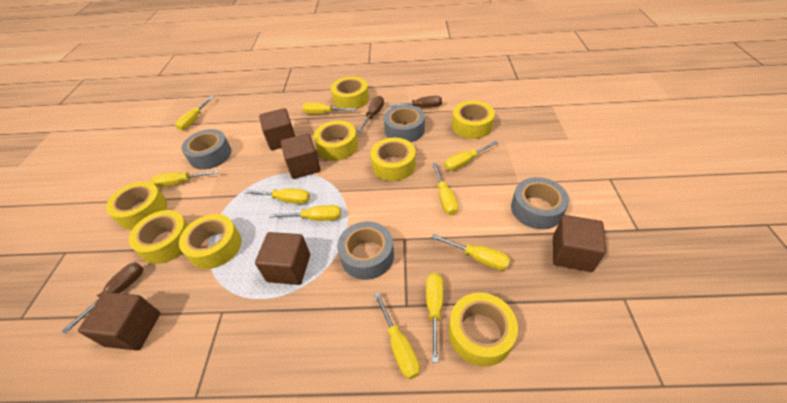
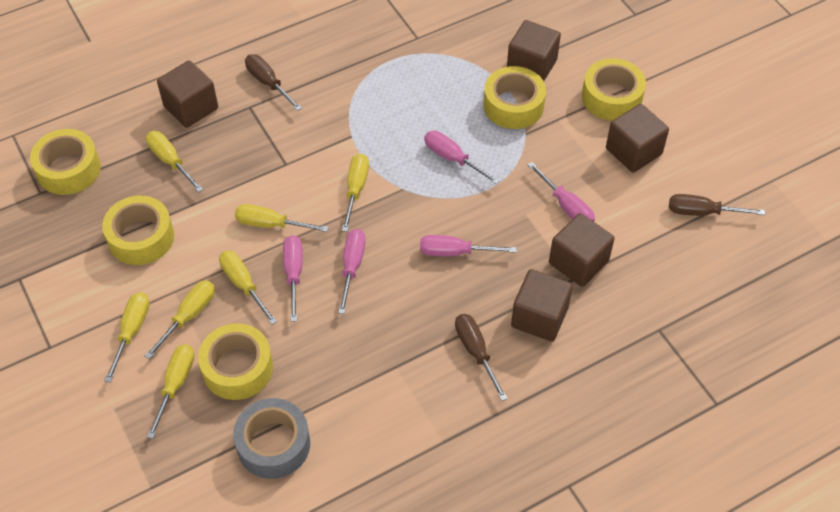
grey tape: [182,129,232,170] [337,222,394,280] [384,105,425,142] [511,177,569,229] = 4 -> [233,398,310,479] = 1
pink screwdriver: none = 0 -> [283,235,303,322] [338,229,366,314] [420,235,517,256] [424,131,500,185] [528,162,595,222] = 5
yellow screwdriver: [151,170,219,188] [176,96,213,130] [244,188,310,204] [269,205,341,221] [302,103,357,114] [374,292,420,379] [426,273,443,363] [431,234,510,270] [432,163,458,215] [444,141,498,171] = 10 -> [105,292,149,383] [145,280,215,359] [146,131,203,193] [147,344,195,439] [219,251,277,325] [235,204,329,232] [342,154,369,232] = 7
yellow tape: [106,181,167,230] [129,210,189,264] [179,214,241,269] [314,120,358,161] [331,77,369,109] [370,138,416,181] [449,293,518,367] [452,101,495,139] = 8 -> [30,129,101,195] [102,196,174,265] [198,323,273,400] [483,66,546,129] [582,58,646,121] = 5

